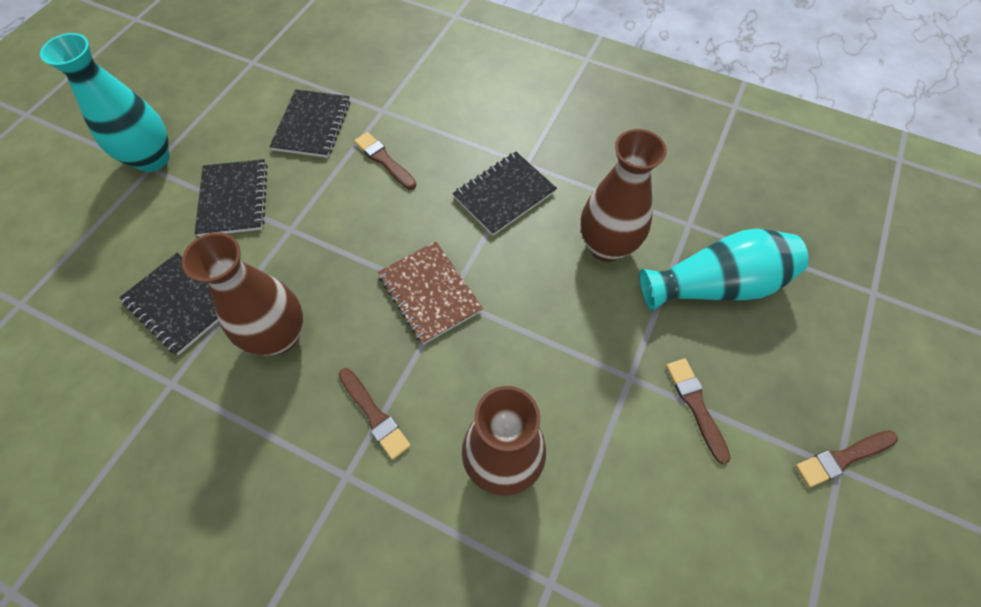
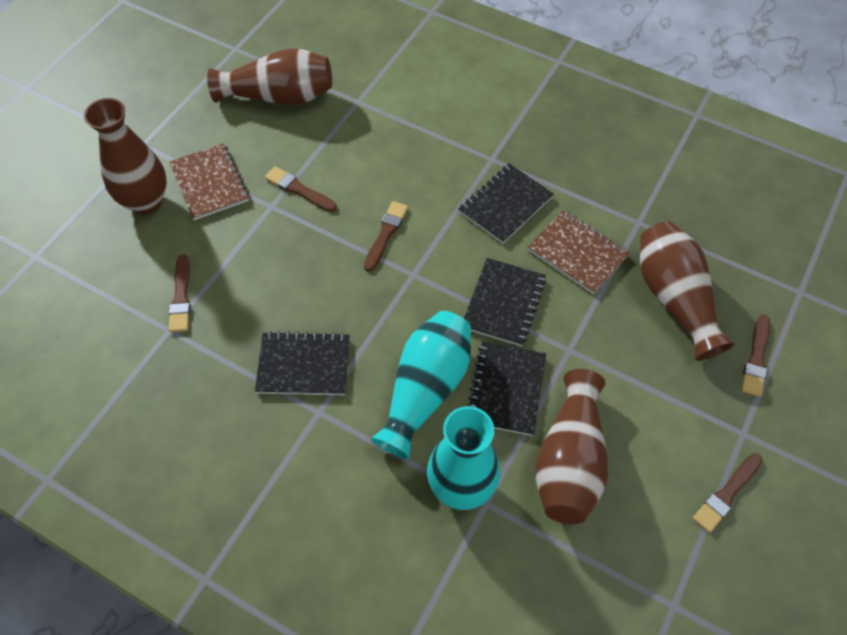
brown brush: [339,368,411,460] [354,132,417,190] [666,358,731,464] [795,430,898,487] = 4 -> [169,254,190,332] [265,166,337,212] [364,201,408,272] [693,453,762,533] [741,315,770,397] = 5
brown notebook: [378,242,483,345] = 1 -> [170,143,249,220] [527,210,629,294] = 2
brown vase: [182,232,303,356] [462,386,546,496] [581,129,667,262] = 3 -> [84,98,167,215] [207,48,332,105] [535,369,608,524] [640,221,734,361] = 4

